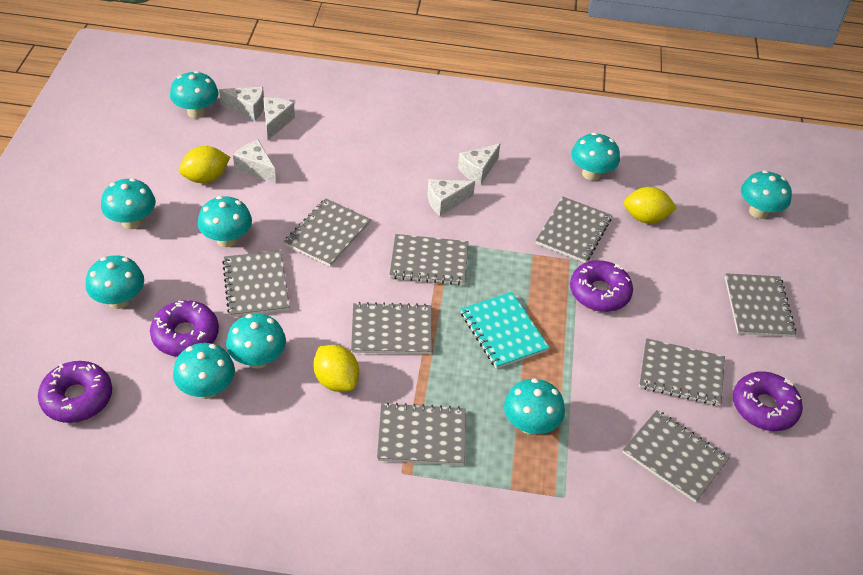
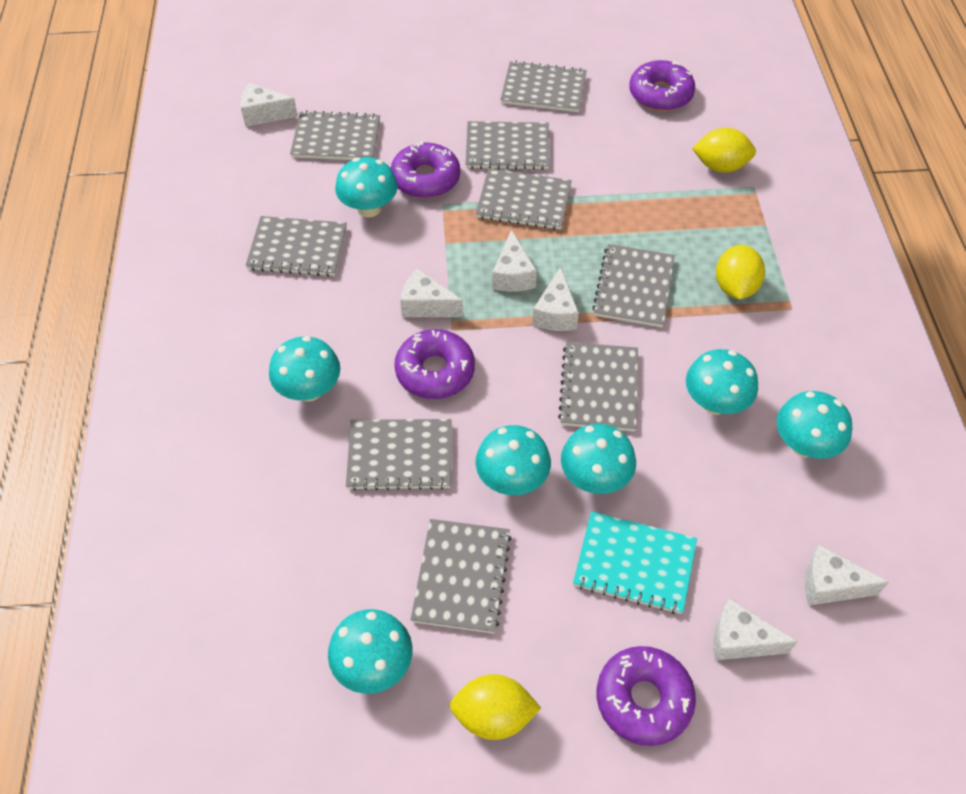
turquoise mushroom: [86,255,144,309] [101,178,156,229] [170,71,219,118] [173,343,235,399] [198,196,252,247] [226,314,286,369] [504,378,565,435] [571,132,620,181] [741,170,792,219] = 9 -> [269,336,340,401] [328,609,412,694] [335,157,398,217] [476,425,551,495] [561,424,636,494] [686,349,758,415] [777,391,852,459] = 7
white cheese: [219,87,264,121] [233,140,276,183] [263,97,295,140] [428,179,475,216] [458,144,500,185] = 5 -> [240,83,298,127] [400,269,463,317] [492,229,537,292] [532,267,579,331] [713,598,797,660] [804,545,889,606] = 6

